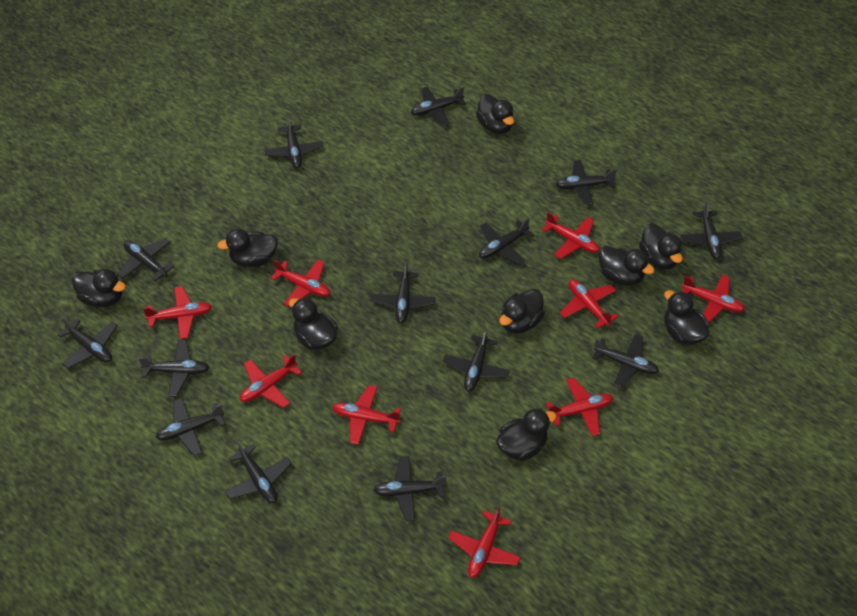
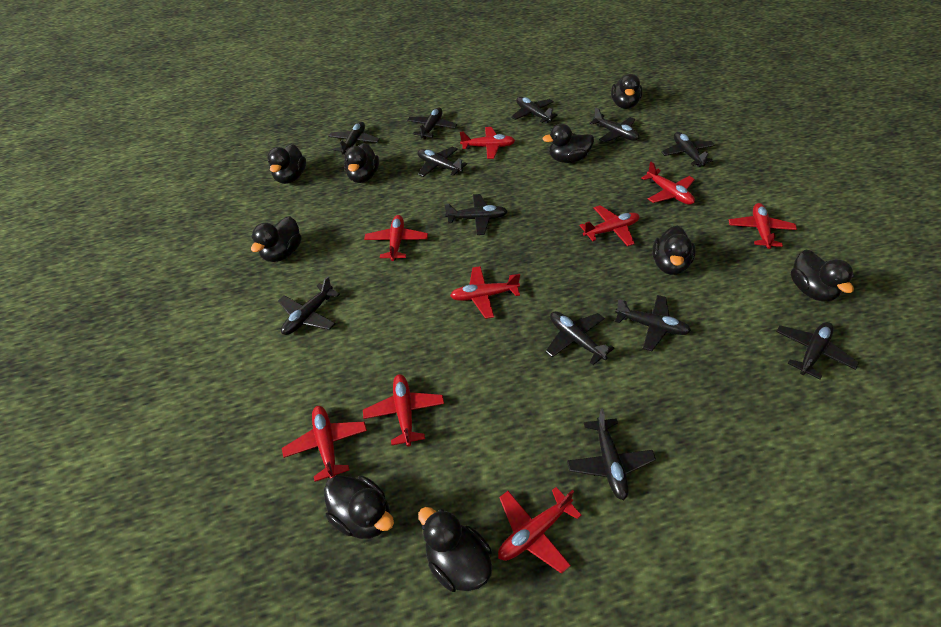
black plane: [57,317,118,369] [117,238,174,281] [138,340,210,397] [155,398,225,456] [225,441,292,503] [264,116,323,168] [371,262,436,323] [373,456,447,521] [411,86,466,125] [443,328,510,391] [479,218,534,265] [555,160,617,205] [592,334,659,388] [680,201,742,259] = 14 -> [278,276,340,335] [328,122,380,154] [407,108,457,140] [418,146,467,177] [444,194,508,235] [511,97,558,123] [546,312,614,365] [567,408,656,500] [590,107,639,143] [615,295,691,351] [661,132,715,167] [776,322,859,379] = 12

